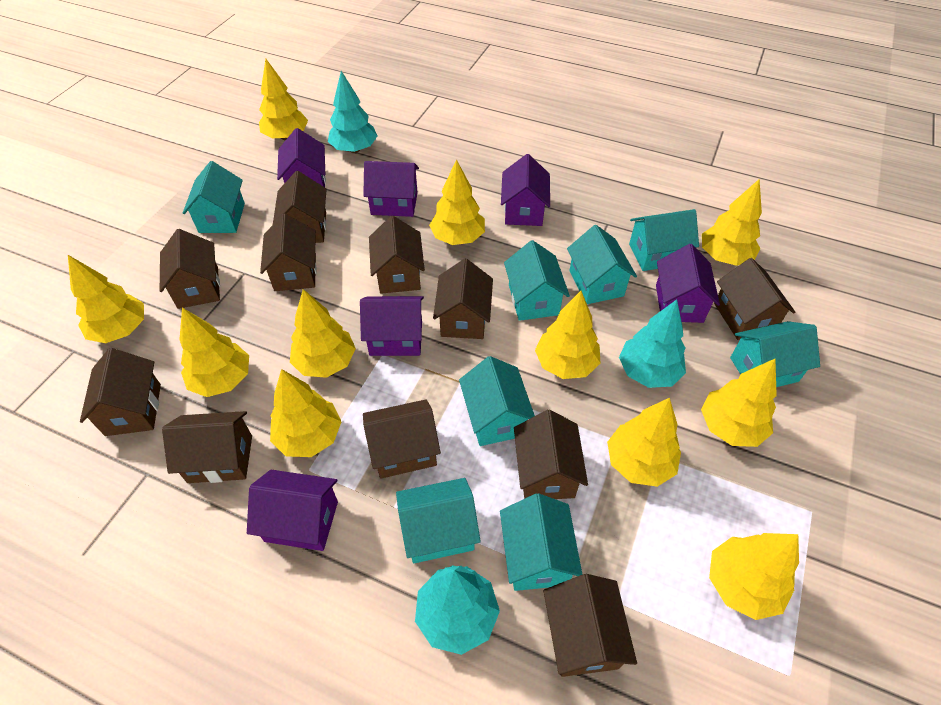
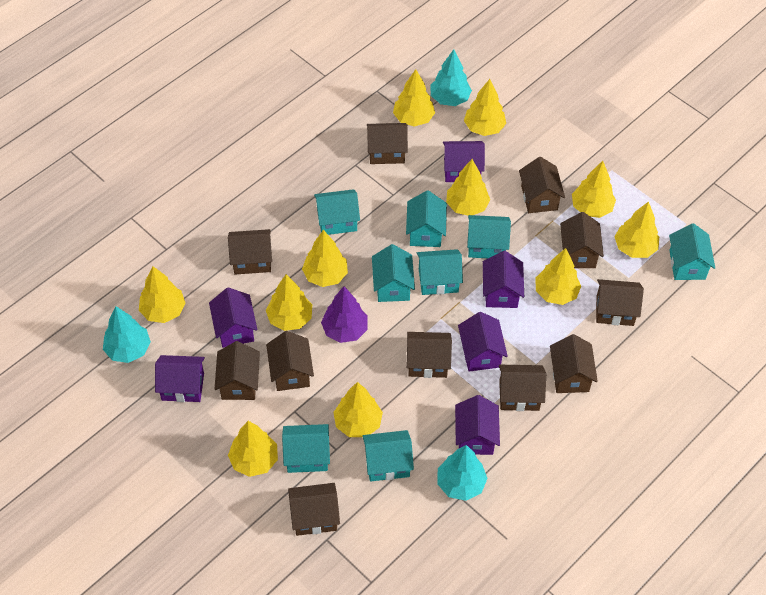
purple tree: none = 0 -> [321,286,368,343] = 1

